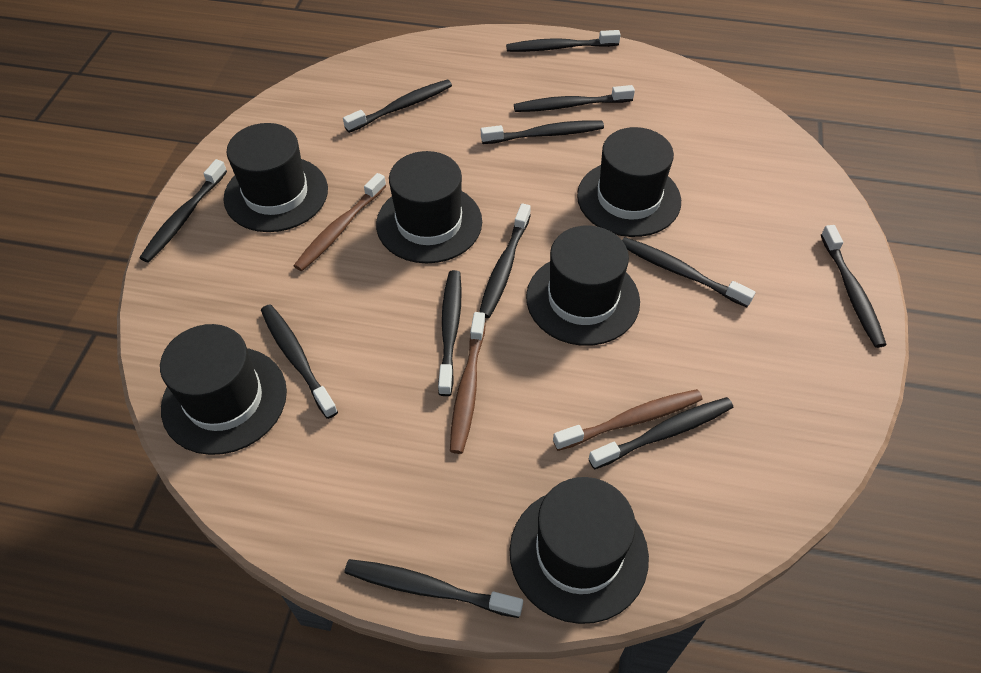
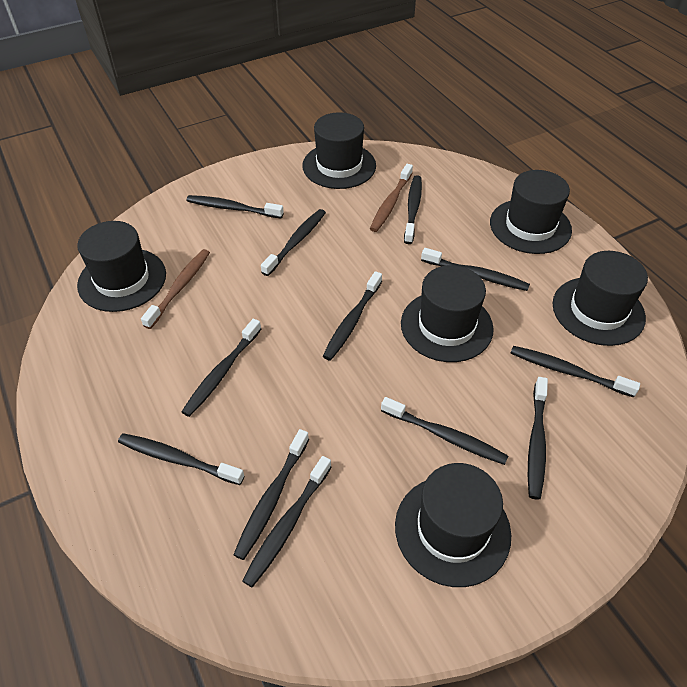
brown toothbrush: [294,173,386,271] [450,312,486,454] [553,389,702,451] = 3 -> [141,249,210,329] [370,164,413,232] = 2

